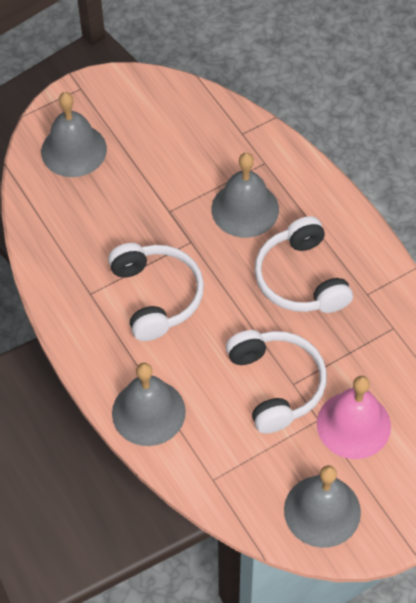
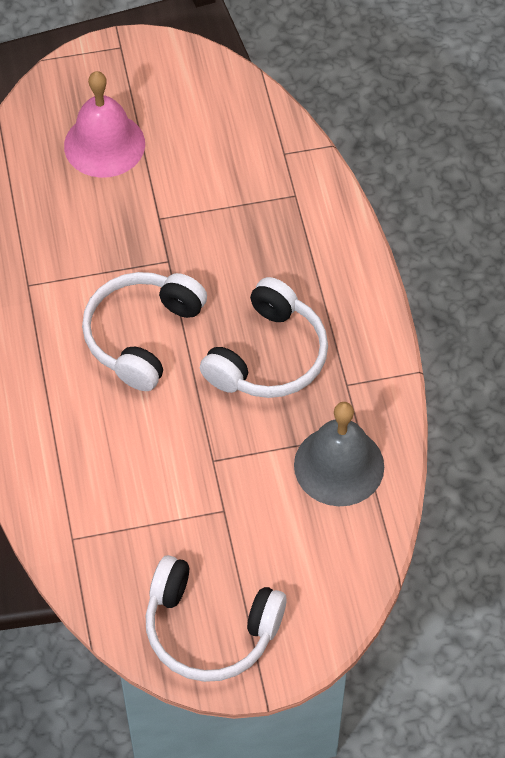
grey bell: [41,92,107,177] [112,363,186,446] [211,153,279,238] [284,465,361,548] = 4 -> [294,402,384,506] = 1

